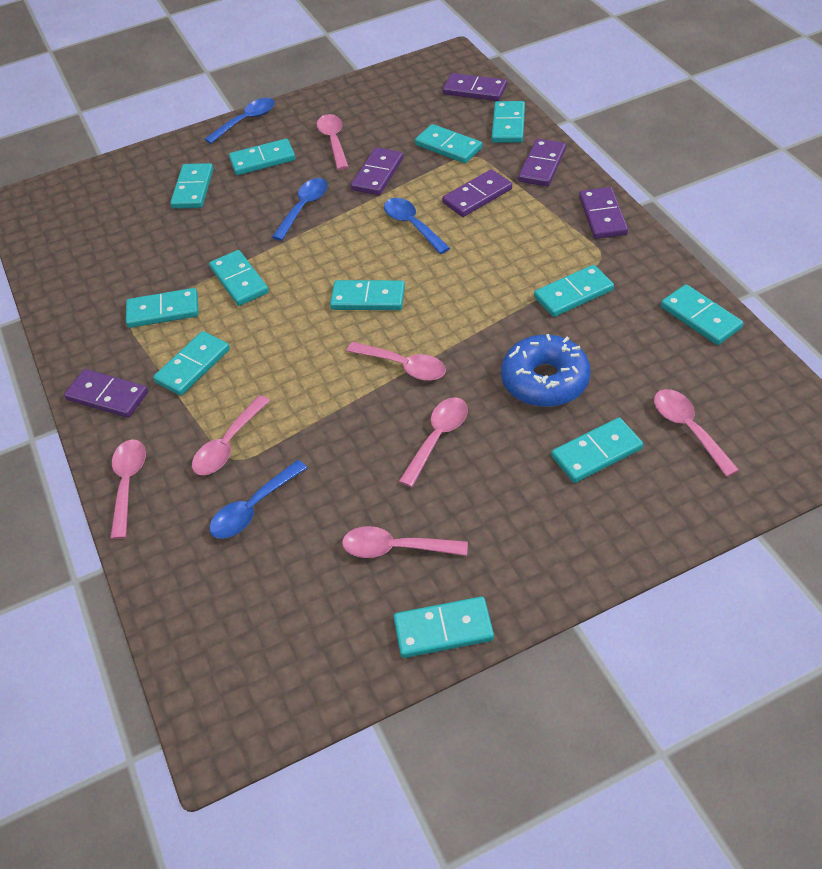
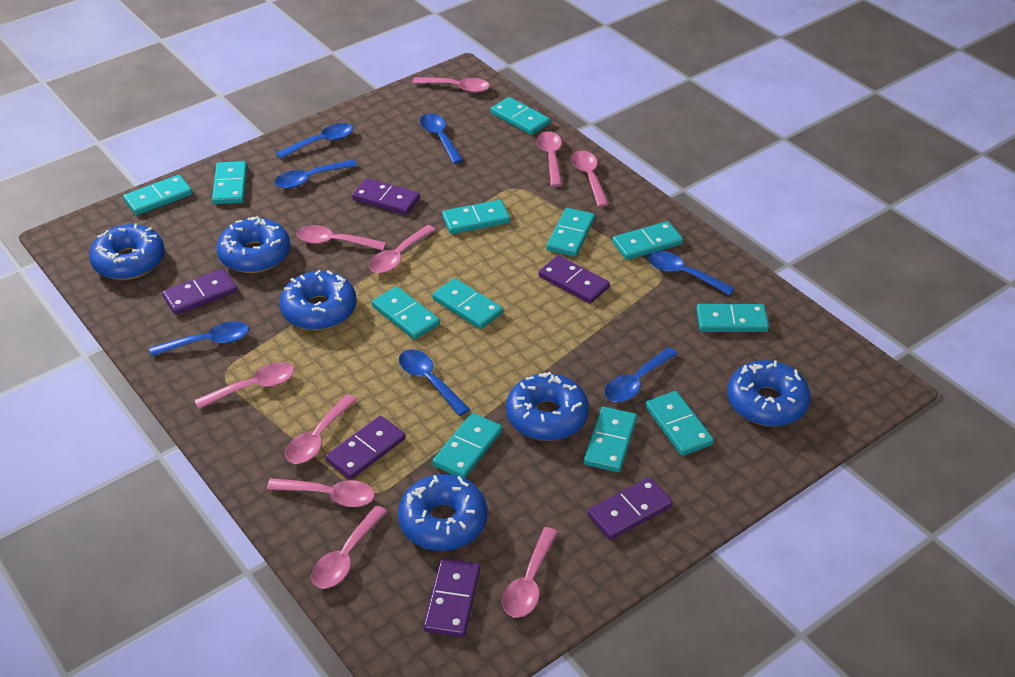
blue donut: [501,334,591,407] = 1 -> [89,224,165,280] [217,216,290,273] [280,270,356,330] [398,474,487,551] [506,372,589,441] [727,360,811,427] = 6
blue spoon: [205,98,275,144] [209,460,307,539] [272,178,328,241] [384,198,450,254] = 4 -> [150,321,249,357] [275,160,357,189] [276,123,353,159] [399,349,470,416] [420,113,463,164] [605,347,678,402] [648,251,735,295] = 7
pink spoon: [110,439,146,539] [192,395,270,475] [317,114,349,170] [342,526,468,558] [347,342,446,381] [399,397,468,487] [654,389,739,477] = 7 -> [195,362,294,409] [267,478,375,507] [285,394,357,464] [296,225,386,250] [311,505,387,589] [369,225,436,273] [412,77,490,93] [502,527,558,618] [537,131,562,187] [571,150,609,207] = 10

